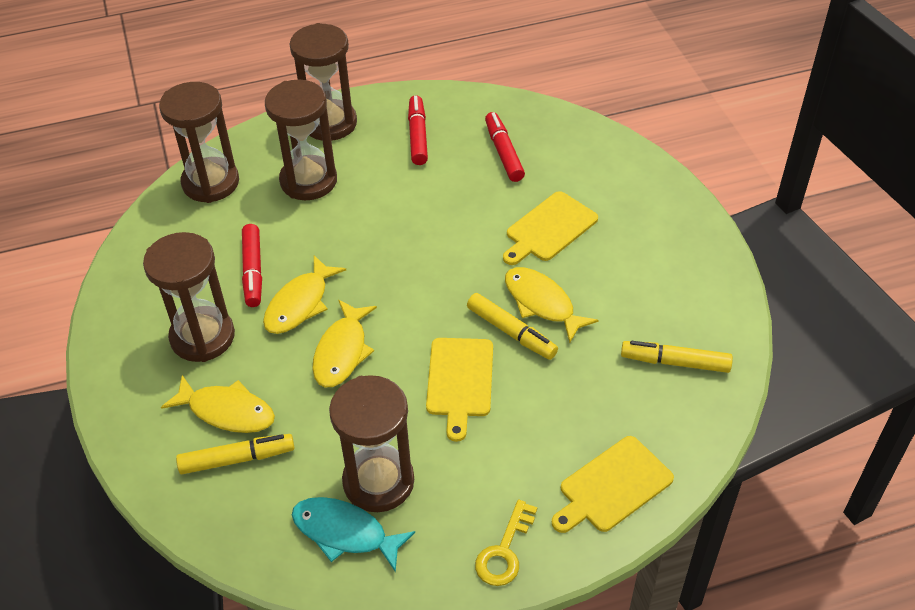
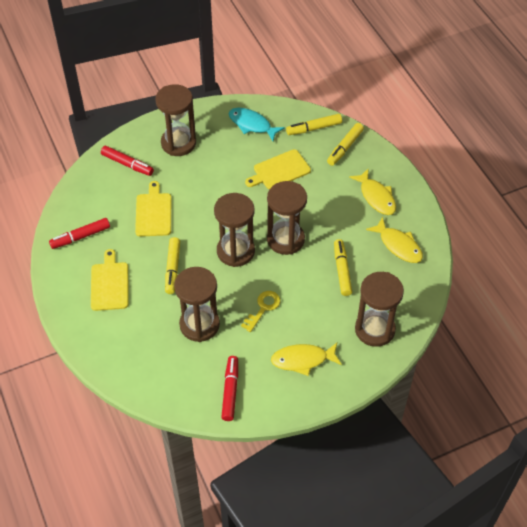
yellow fish: [161,375,275,433] [263,255,346,334] [313,300,377,388] [505,267,599,343] = 4 -> [271,343,342,376] [349,169,396,215] [366,217,423,263] = 3
yellow marker: [176,434,294,474] [467,293,558,360] [621,341,733,373] = 3 -> [165,237,180,294] [286,114,342,135] [327,123,364,166] [334,239,352,296] = 4

